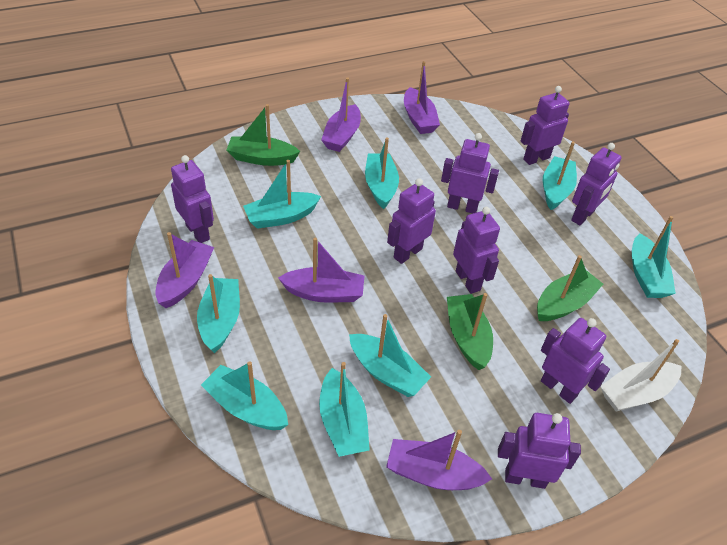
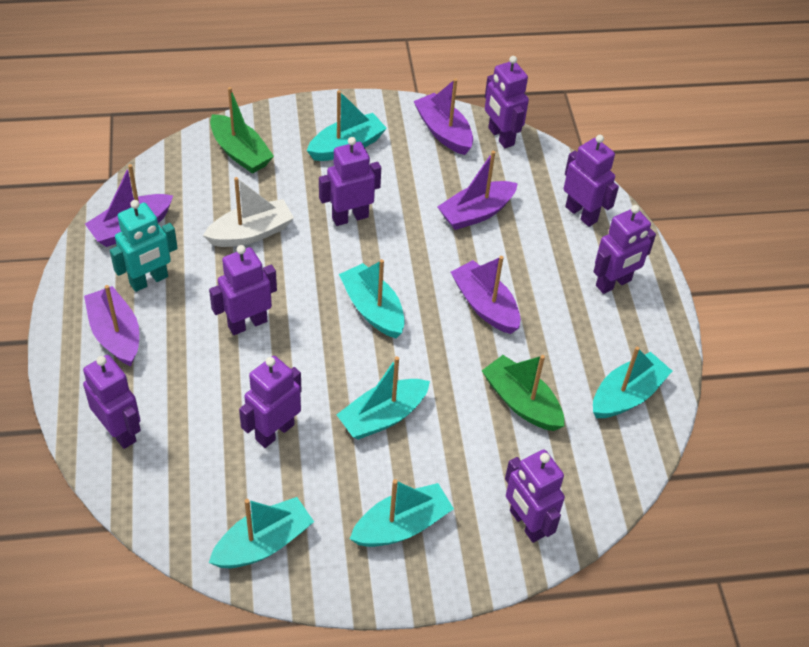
green boat: [227,104,300,166] [447,293,493,370] [537,255,603,321] = 3 -> [210,87,274,174] [482,355,564,431] = 2
turquoise boat: [197,274,240,353] [201,361,288,430] [243,160,321,229] [319,362,370,457] [349,314,431,397] [365,137,399,209] [543,142,577,210] [632,216,676,298] = 8 -> [209,497,314,568] [307,90,387,161] [336,356,430,440] [339,259,405,338] [350,479,454,547] [593,346,672,418] = 6
turquoise robot: none = 0 -> [110,200,178,292] = 1

